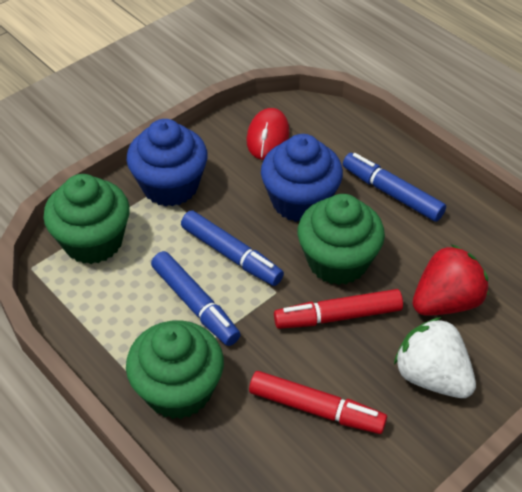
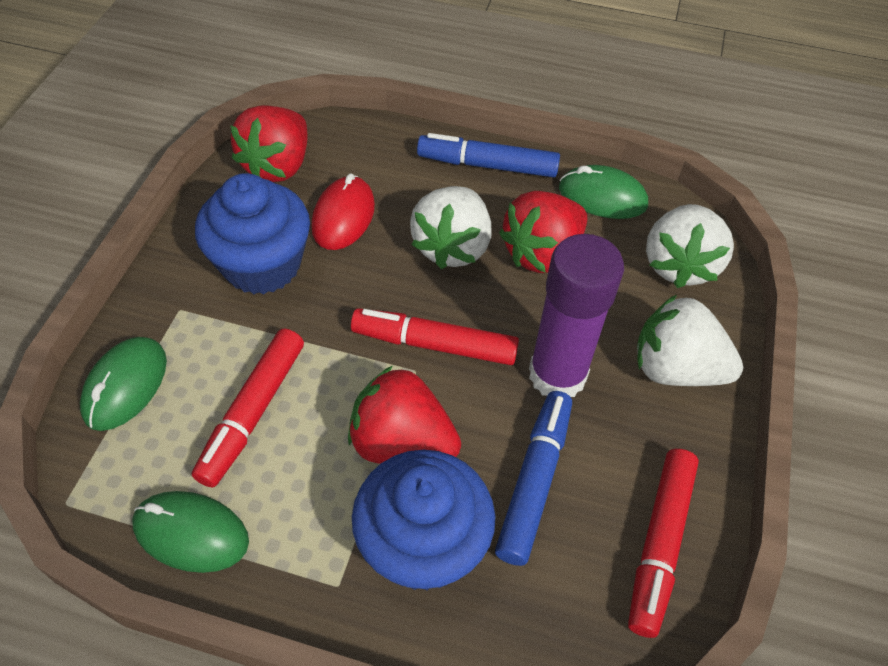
blue marker: [151,251,241,346] [181,210,284,286] [343,153,446,222] = 3 -> [417,133,560,178] [495,391,572,566] = 2
green cupcake: [43,174,130,264] [126,320,224,419] [298,194,385,285] = 3 -> none = 0
green mouse: none = 0 -> [80,337,167,431] [132,491,249,573] [559,165,648,219] = 3
purple glue stick: none = 0 -> [529,234,624,397] = 1
red marker: [249,371,387,434] [274,289,403,329] = 2 -> [192,329,304,488] [351,308,519,365] [628,449,699,638] = 3
red strawberry: [413,244,488,316] = 1 -> [230,105,308,182] [348,366,461,464] [499,191,587,273] = 3
white strawberry: [394,317,476,398] = 1 -> [410,186,491,269] [637,295,743,386] [646,204,734,288] = 3

